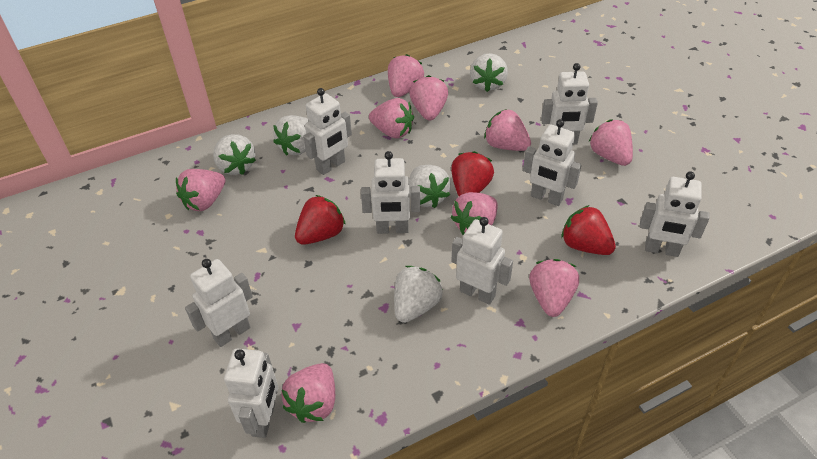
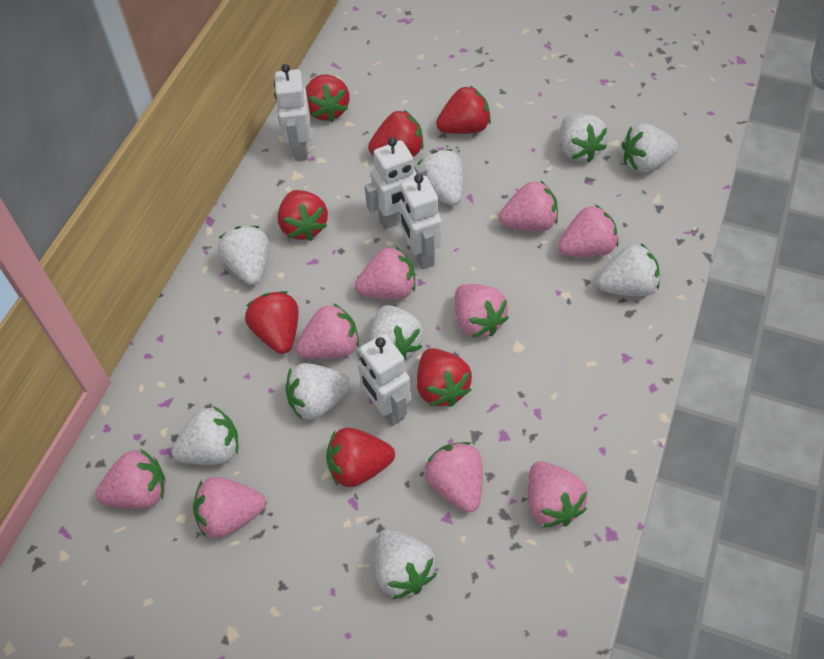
red strawberry: [295,195,346,245] [451,151,494,196] [561,205,616,255] = 3 -> [245,291,299,354] [278,190,328,241] [305,74,350,122] [326,428,395,487] [368,110,424,157] [417,348,472,407] [436,86,491,134] = 7
white robot: [185,259,253,347] [224,349,278,438] [303,88,352,175] [361,151,420,234] [452,217,513,305] [523,119,582,206] [541,63,598,145] [640,171,709,257] = 8 -> [274,64,312,161] [357,334,411,426] [365,137,427,229] [399,174,442,269] = 4
white strawberry: [213,134,256,175] [273,115,309,155] [394,266,443,323] [409,165,451,208] [470,53,508,92] = 5 -> [171,406,238,465] [218,226,269,285] [286,363,351,420] [369,305,423,361] [375,529,437,599] [417,149,463,206] [560,114,608,162] [597,244,660,297] [622,124,678,173] = 9

